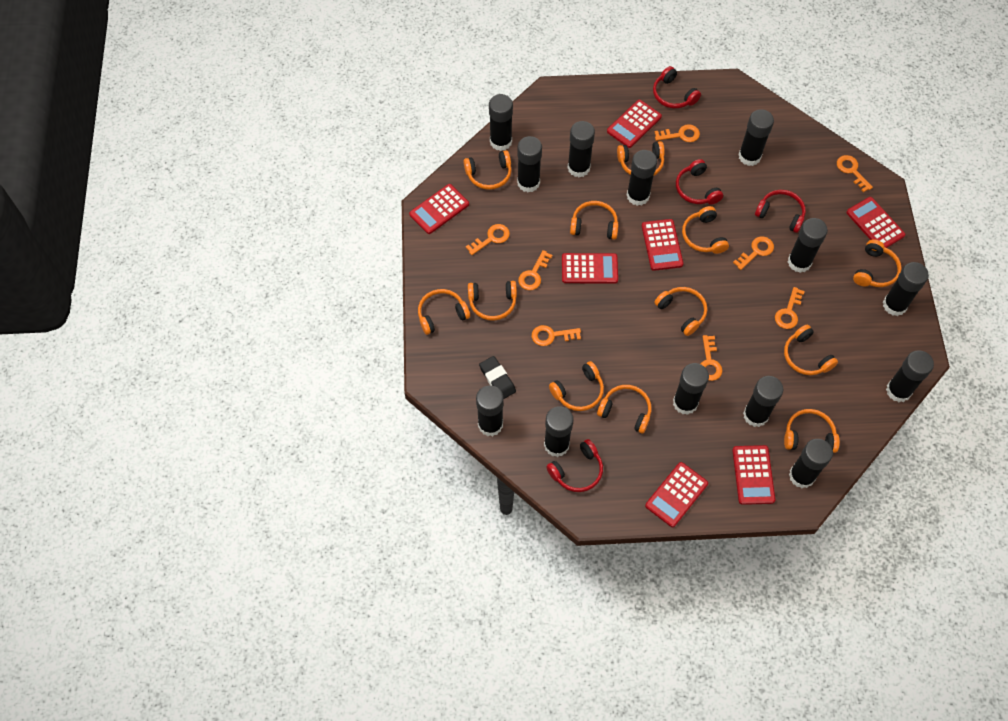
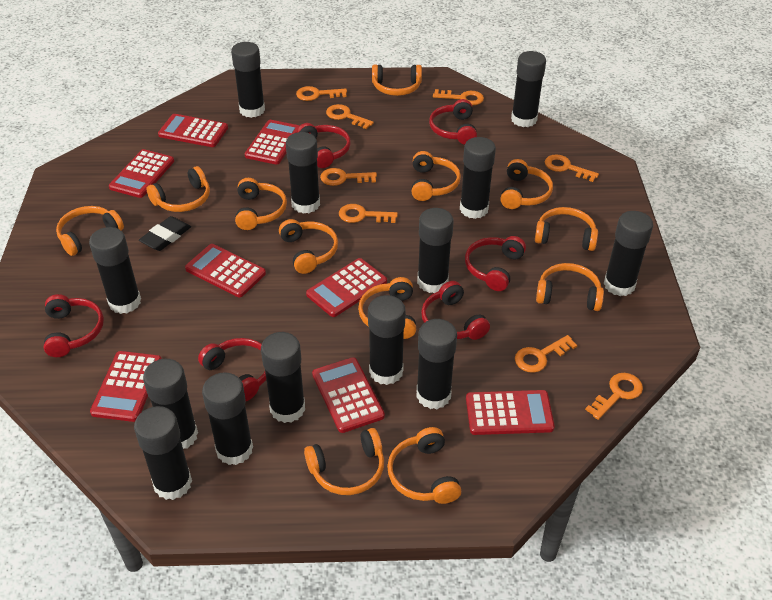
red calculator: [409,184,469,234] [562,253,618,284] [607,100,662,148] [642,219,683,271] [645,462,708,527] [732,445,775,505] [846,197,905,248] = 7 -> [90,351,162,422] [109,149,174,198] [158,114,228,147] [185,244,266,297] [244,120,299,165] [306,258,387,317] [312,357,385,433] [466,390,555,435] = 8
red headphones: [546,439,603,492] [653,66,701,108] [676,159,723,205] [755,190,806,233] = 4 -> [44,294,104,357] [198,338,266,401] [297,123,351,168] [421,281,490,340] [429,99,477,145] [465,236,526,291] = 6

